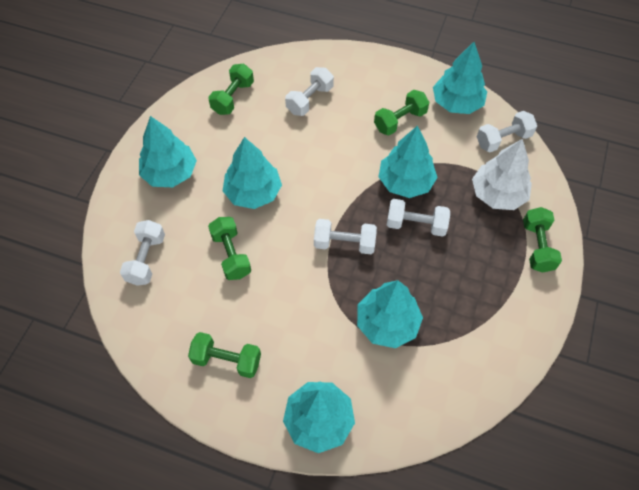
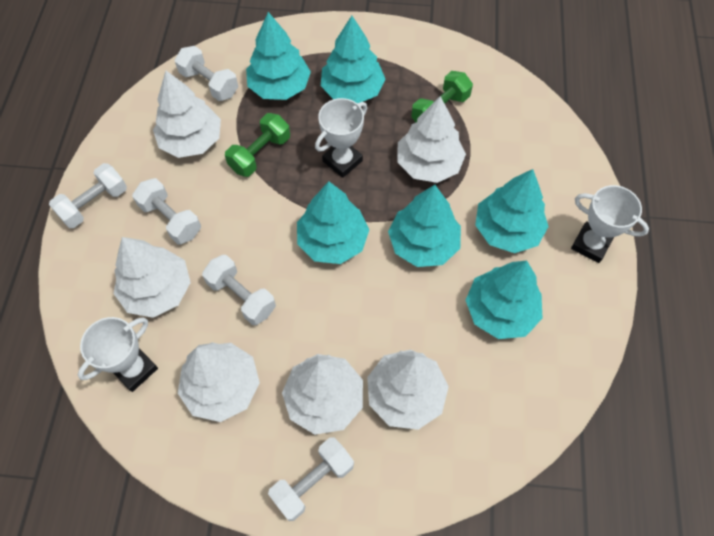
green dumbbell: [188,332,261,378] [208,64,254,115] [208,217,251,280] [374,90,429,136] [523,207,562,273] = 5 -> [225,113,290,177] [411,71,473,122] = 2
white tree: [472,139,532,210] = 1 -> [113,237,191,318] [153,71,221,158] [178,342,260,422] [282,354,363,435] [367,350,449,430] [397,96,466,183] = 6
white trophy: none = 0 -> [78,317,158,392] [315,98,367,178] [571,185,649,263] = 3

